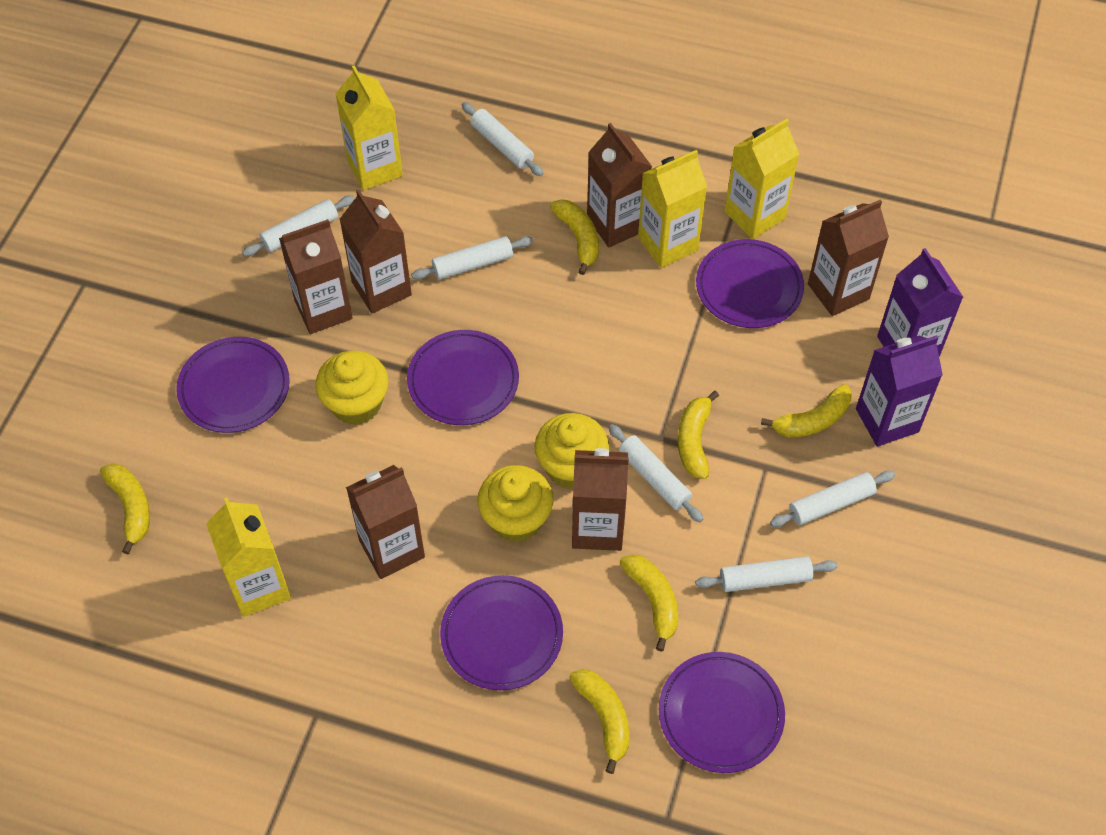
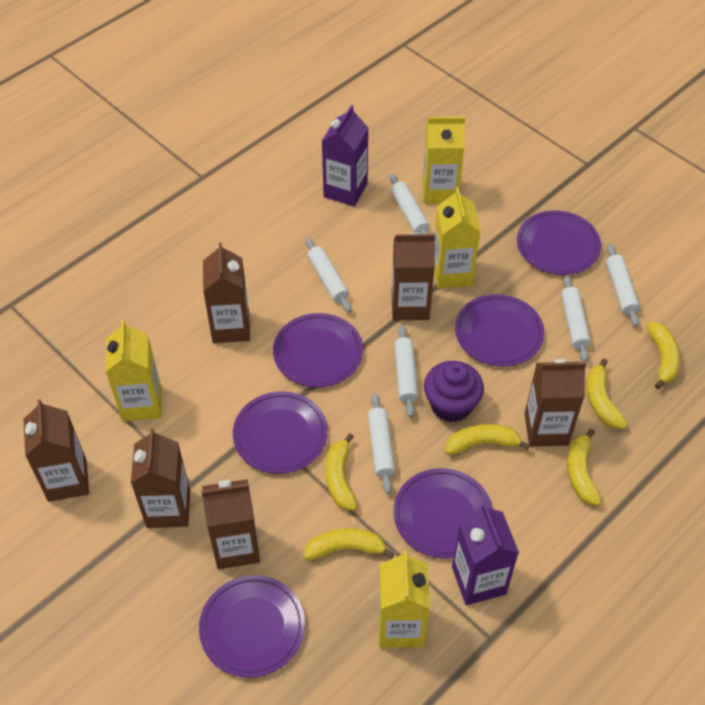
purple cupcake: none = 0 -> [424,361,484,423] = 1
purple plate: [176,337,290,433] [407,330,519,425] [440,575,563,690] [659,652,785,773] [696,239,804,328] = 5 -> [199,575,305,678] [233,392,328,474] [273,313,363,387] [394,468,493,559] [455,294,544,367] [517,210,601,275] = 6
yellow cupcake: [315,351,389,425] [478,465,554,542] [535,413,609,489] = 3 -> none = 0

